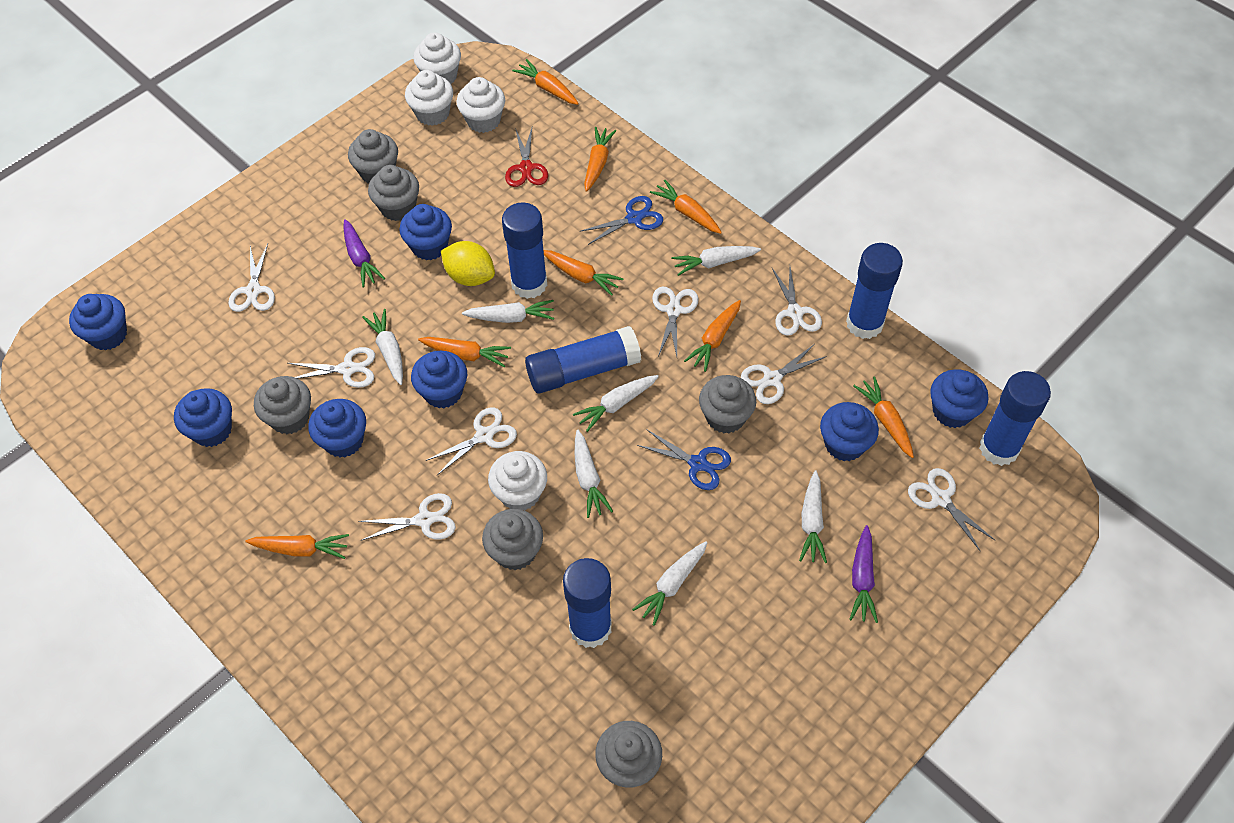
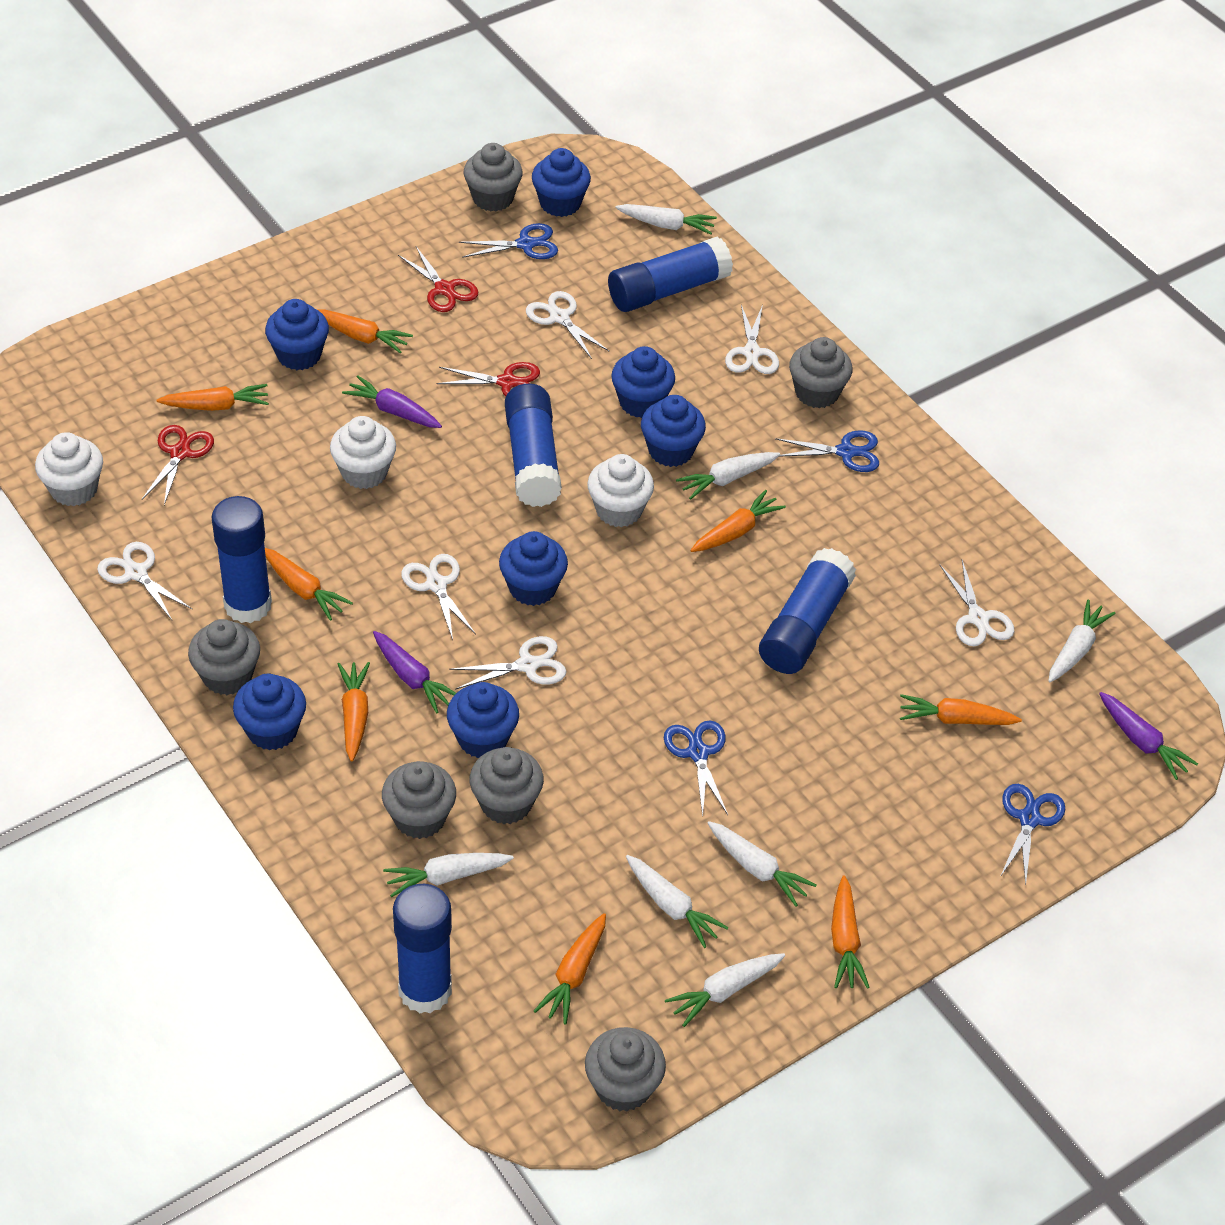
blue scissors: [581,196,663,245] [637,429,731,490] = 2 -> [459,223,558,259] [664,721,728,817] [775,430,879,472] [1000,784,1065,886] = 4
purple carrot: [343,219,385,287] [849,525,878,623] = 2 -> [342,375,442,428] [373,631,456,714] [1099,692,1198,780] = 3
red scissors: [505,128,548,187] = 1 -> [142,425,214,505] [398,247,478,312] [436,362,540,396] = 3
white cupcake: [405,70,453,126] [413,32,461,84] [456,77,505,133] [488,451,547,511] = 4 -> [35,432,103,506] [330,416,396,489] [587,454,654,527] = 3
white scissors: [228,244,275,312] [288,347,375,388] [358,493,456,541] [426,407,517,475] [652,287,699,356] [741,344,827,404] [772,267,822,336] [908,468,995,551] = 8 -> [97,542,193,620] [401,554,476,640] [449,636,567,690] [526,291,609,359] [725,305,779,374] [940,560,1014,646] = 6
yellow lemon: [441,241,495,286] = 1 -> none = 0

